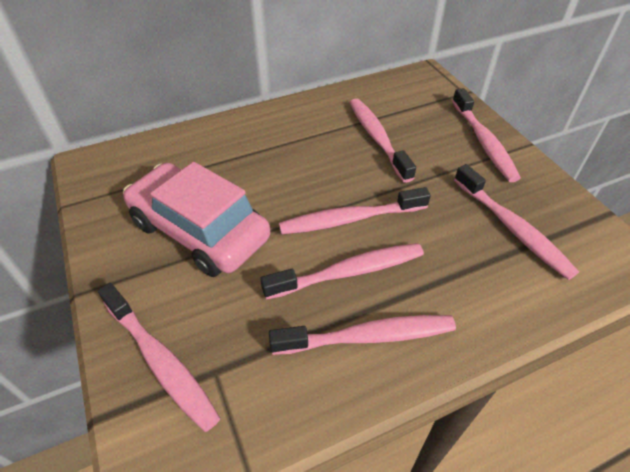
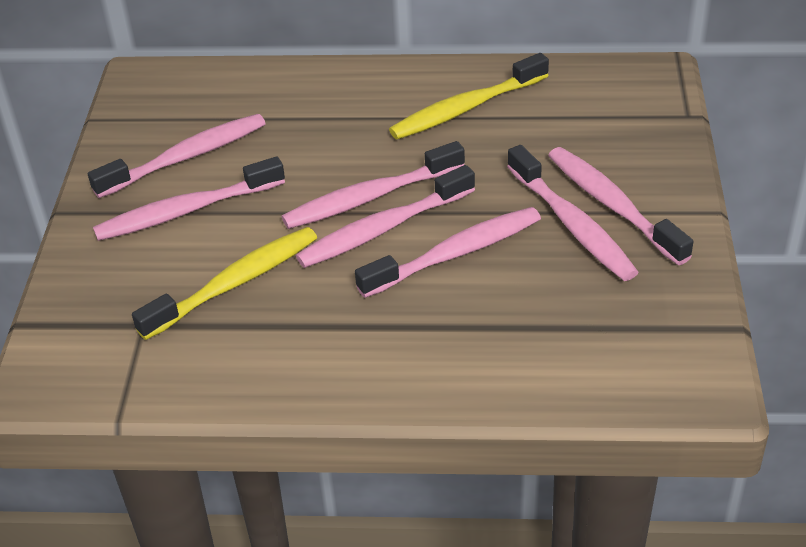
pink car: [123,162,270,277] = 1 -> none = 0
yellow toothbrush: none = 0 -> [132,227,317,340] [389,53,549,139] = 2

